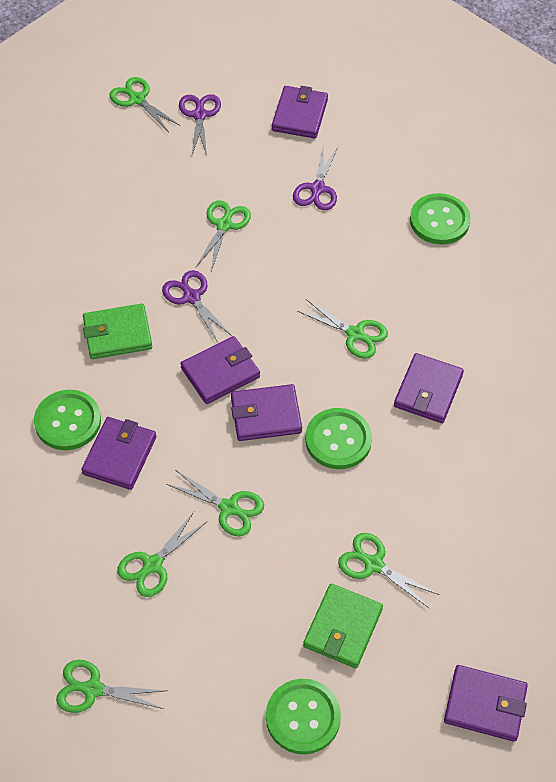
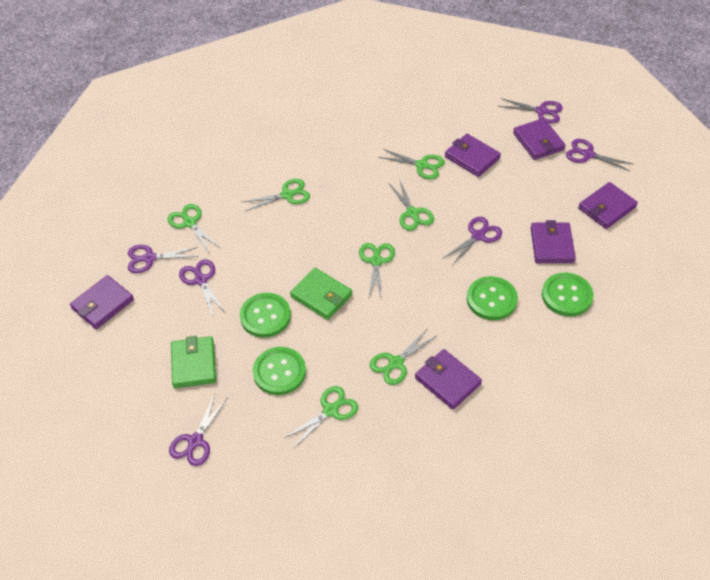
purple scissors: [162,270,232,342] [179,94,221,156] [293,143,338,210] = 3 -> [128,245,198,273] [169,395,228,466] [179,259,225,316] [442,217,502,266] [498,98,563,124] [566,139,633,172] = 6

